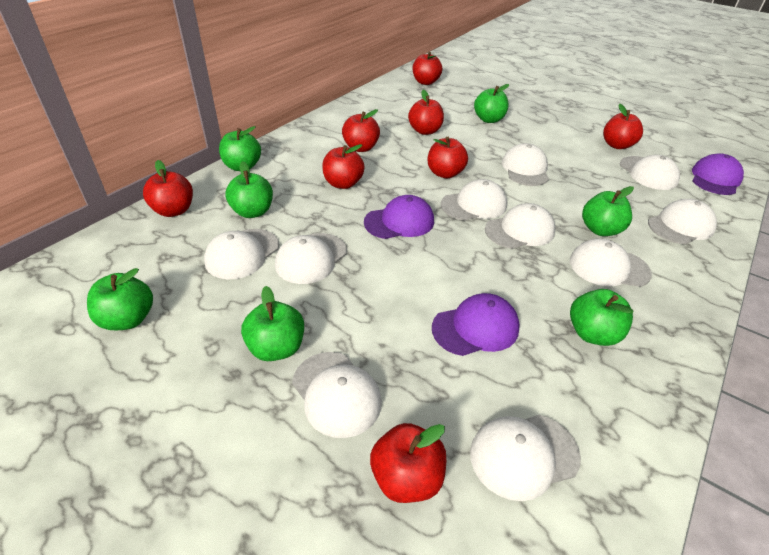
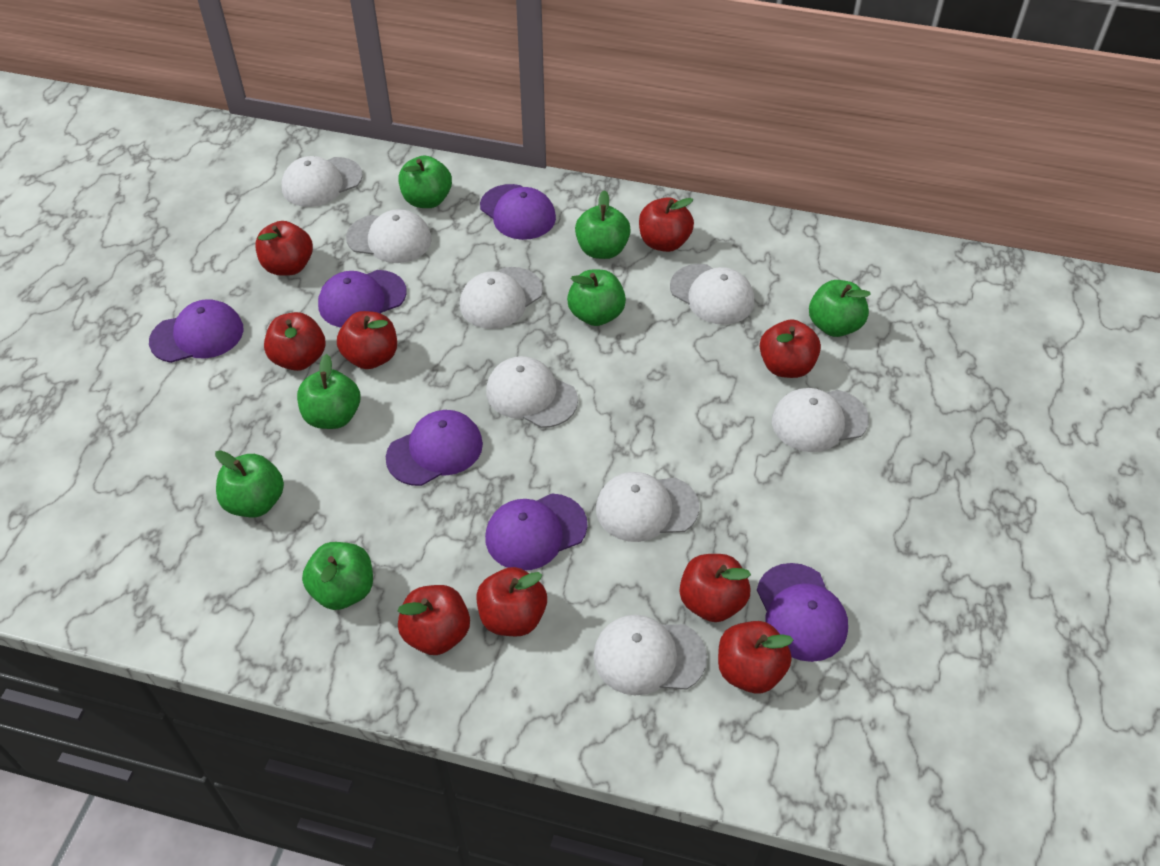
purple cap: [364,195,434,239] [432,293,520,356] [692,153,744,195] = 3 -> [149,299,244,363] [318,270,407,328] [386,410,483,486] [480,184,556,240] [485,493,587,571] [757,563,848,662] = 6
red apple: [143,160,193,217] [322,144,365,189] [342,109,380,152] [370,423,446,503] [408,89,444,135] [412,52,442,85] [428,137,468,179] [603,104,643,149] = 8 -> [255,221,313,276] [264,312,325,371] [337,311,397,369] [398,585,470,655] [476,567,547,636] [639,197,694,252] [680,554,751,622] [718,621,793,693] [760,319,821,378] = 9
white cap: [204,229,279,279] [275,233,347,284] [292,352,382,438] [441,179,507,220] [470,415,581,501] [485,203,555,249] [502,143,549,186] [570,238,652,287] [620,155,680,190] [648,199,717,244] = 10 -> [282,156,363,207] [346,209,432,263] [460,267,543,329] [486,356,578,428] [593,615,707,695] [596,472,699,542] [670,264,754,325] [772,388,869,452] = 8

